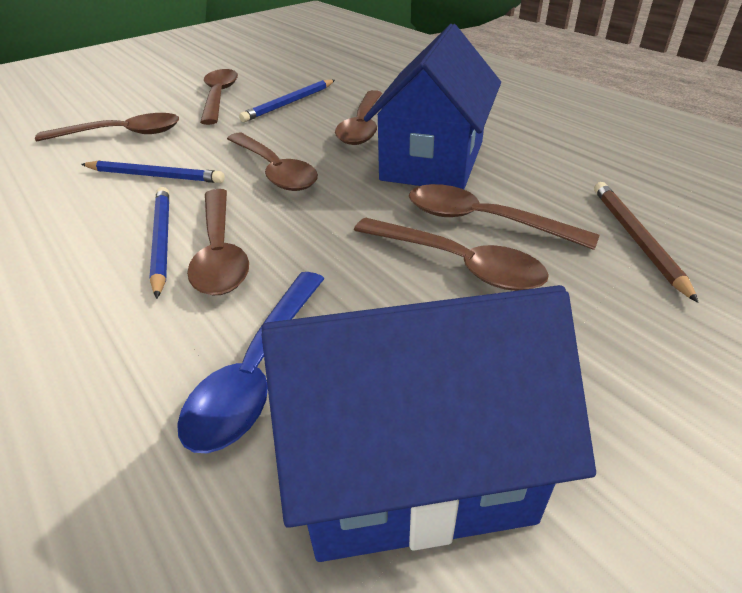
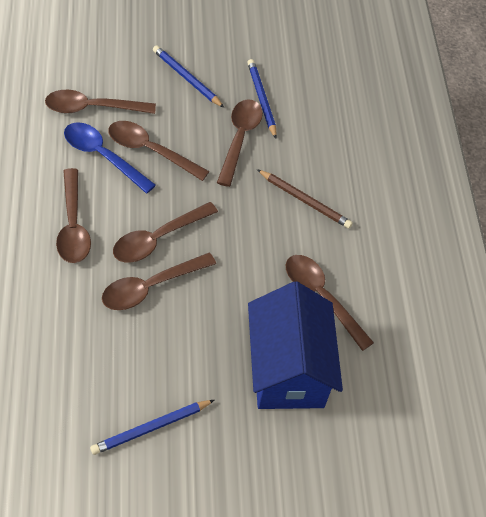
blue house: [262,285,596,562] [364,24,501,189] = 2 -> [248,282,343,409] = 1

